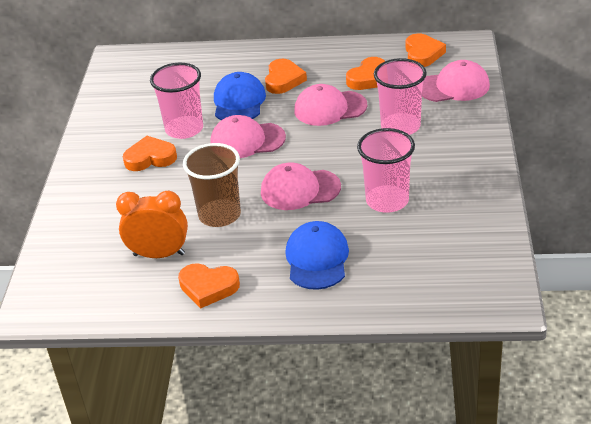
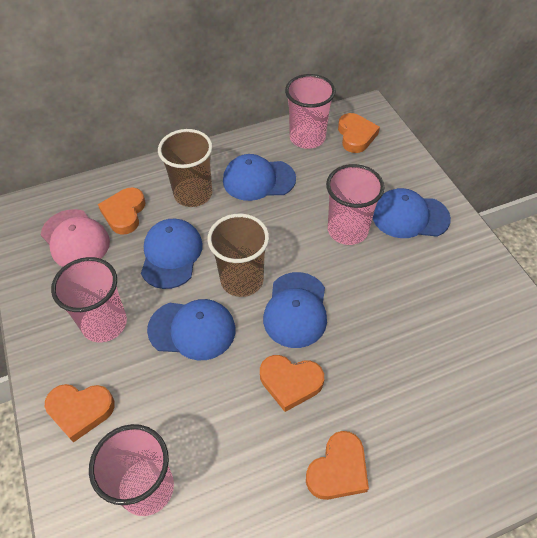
blue cap: [214,72,266,120] [285,221,349,290] = 2 -> [141,219,203,289] [147,299,235,360] [223,154,296,201] [263,272,327,348] [373,188,451,238] = 5
brown cup: [183,143,241,227] = 1 -> [158,129,213,207] [207,214,269,297] = 2
orange clock: [116,191,188,258] = 1 -> none = 0
pink cap: [210,115,286,158] [261,162,341,210] [294,84,367,126] [422,60,490,102] = 4 -> [41,209,110,267] = 1
pink cup: [150,63,203,139] [357,128,415,213] [374,58,427,135] = 3 -> [51,257,127,342] [89,424,174,516] [285,74,336,149] [326,164,385,245] = 4

